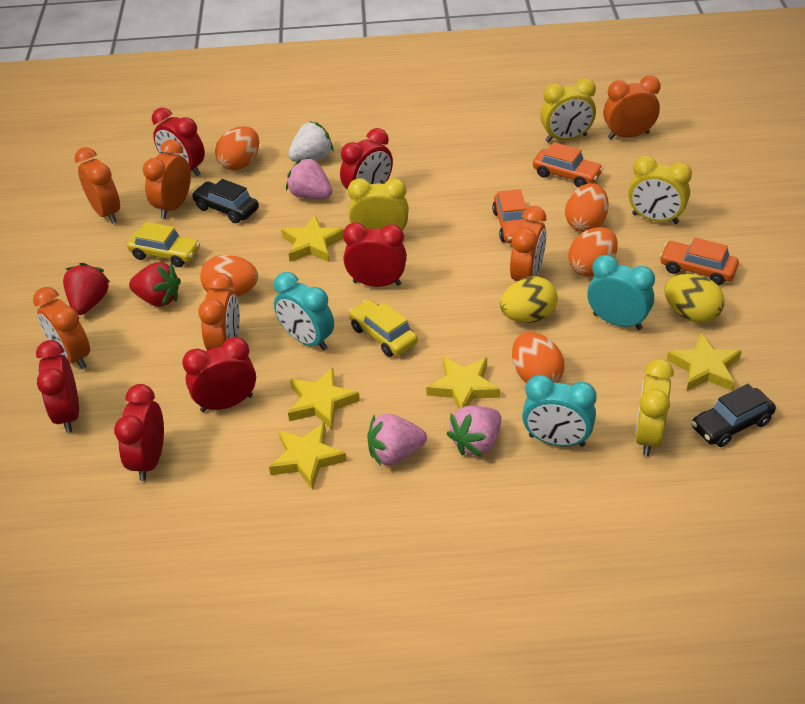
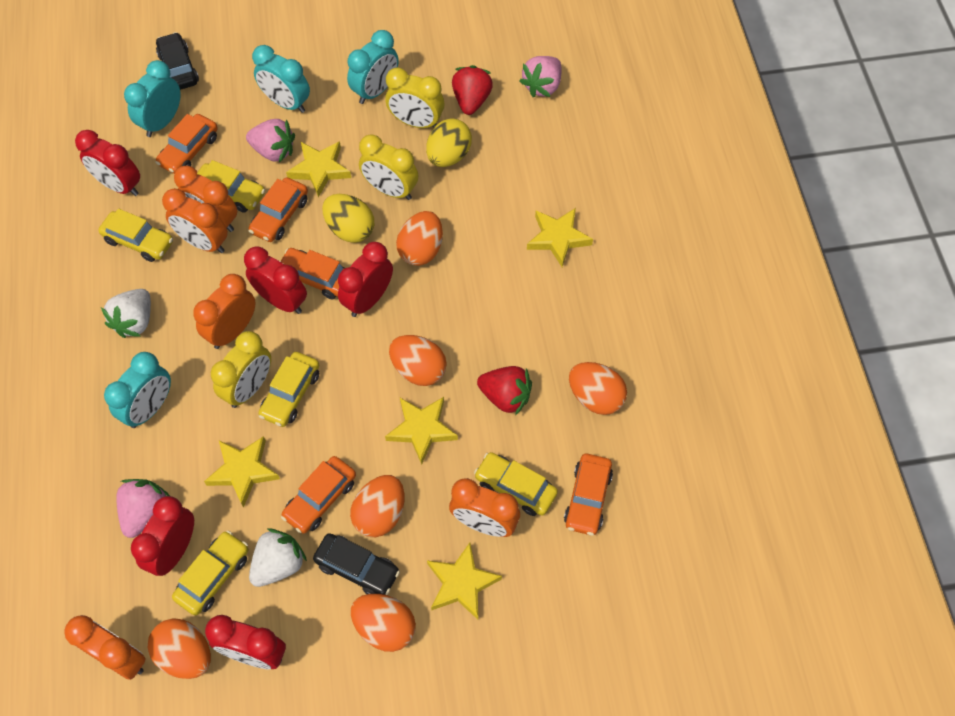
orange car: [492,189,528,243] [533,142,603,188] [659,238,739,285] = 3 -> [156,114,218,174] [248,177,308,242] [280,248,345,299] [281,456,356,534] [564,454,613,536] = 5
orange clock: [33,287,90,369] [74,147,120,223] [143,140,191,219] [198,273,240,350] [510,206,546,281] [604,76,661,139] = 6 -> [64,615,146,680] [162,188,228,253] [174,165,237,232] [193,274,255,349] [449,478,520,537] = 5
orange egg: [200,255,258,297] [215,126,259,171] [512,332,565,383] [565,183,609,232] [568,227,618,277] = 5 -> [148,618,211,679] [350,475,404,537] [351,594,416,652] [389,335,447,386] [396,211,443,266] [569,362,627,415] = 6
red clock: [36,340,79,433] [114,384,164,481] [152,108,205,176] [182,337,256,412] [340,128,393,190] [343,222,407,287] = 6 -> [75,130,140,196] [131,496,194,576] [205,615,286,669] [244,246,307,314] [338,242,393,317] = 5
turquoise clock: [274,272,334,351] [522,375,596,447] [587,255,655,330] = 3 -> [104,352,171,428] [124,60,181,137] [252,45,310,113] [347,30,398,104] = 4
white strawberry: [288,121,333,162] = 1 -> [101,289,151,338] [249,528,307,587] = 2
yellow car: [127,222,200,267] [348,300,418,357] = 2 -> [98,209,173,262] [172,531,248,615] [197,160,265,213] [258,352,319,427] [474,452,558,516] = 5
yellow clock: [348,178,409,235] [540,78,596,142] [628,155,692,224] [635,359,674,456] = 4 -> [211,331,271,408] [359,134,418,200] [385,68,445,128] = 3

